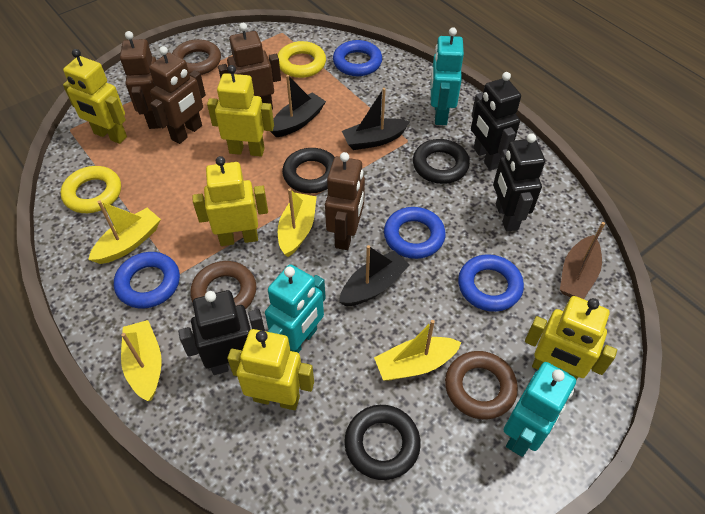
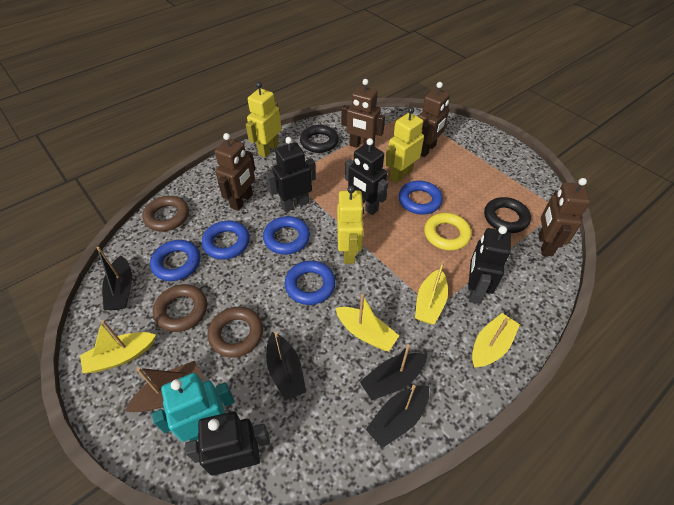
black boat: [270,75,326,137] [339,245,410,306] [342,88,410,150] = 3 -> [97,247,132,310] [266,332,306,401] [360,344,427,400] [366,385,429,448] = 4
black ring: [282,148,335,193] [344,405,421,480] [413,139,470,184] = 3 -> [300,125,339,153] [484,197,531,233] = 2
black robot: [178,290,265,375] [471,72,521,170] [493,133,545,232] = 3 -> [185,411,270,476] [266,137,316,212] [345,138,388,215] [468,226,511,304] = 4
blue ring: [114,252,180,308] [333,40,382,76] [384,207,446,259] [458,254,524,312] = 4 -> [150,240,200,281] [202,221,250,260] [263,216,310,255] [285,261,336,305] [399,181,443,215] = 5
turquoise robot: [265,264,326,353] [431,27,464,125] [504,362,576,457] = 3 -> [152,373,235,442] = 1
yellow ring: [61,166,121,213] [278,41,326,78] = 2 -> [424,213,471,251] = 1
yellow robot: [63,49,127,144] [192,156,268,246] [207,65,274,157] [227,329,314,410] [525,296,617,380] = 5 -> [246,82,282,157] [337,186,364,264] [385,107,424,183] = 3

